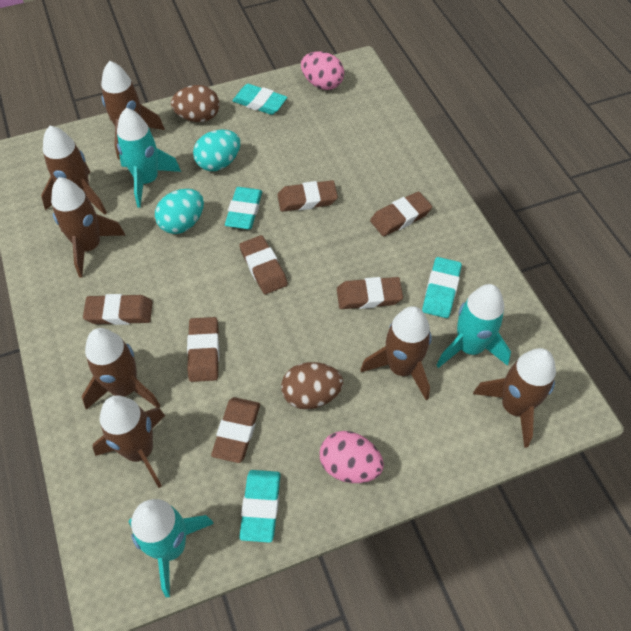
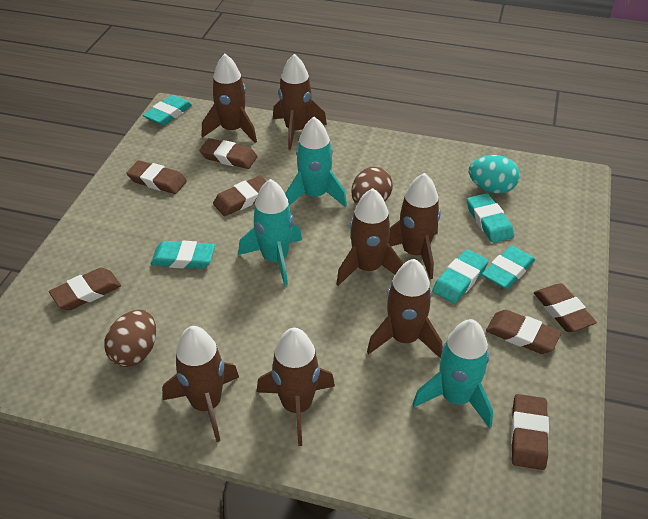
pink egg: [301,51,344,90] [320,431,384,483] = 2 -> none = 0
turquoise egg: [155,189,204,234] [193,130,240,171] = 2 -> [469,155,520,193] = 1
turquoise eraser: [225,187,262,229] [232,84,287,115] [239,470,280,543] [422,257,462,318] = 4 -> [143,95,192,126] [150,241,215,269] [432,249,488,303] [467,193,514,243] [482,245,535,289] = 5

